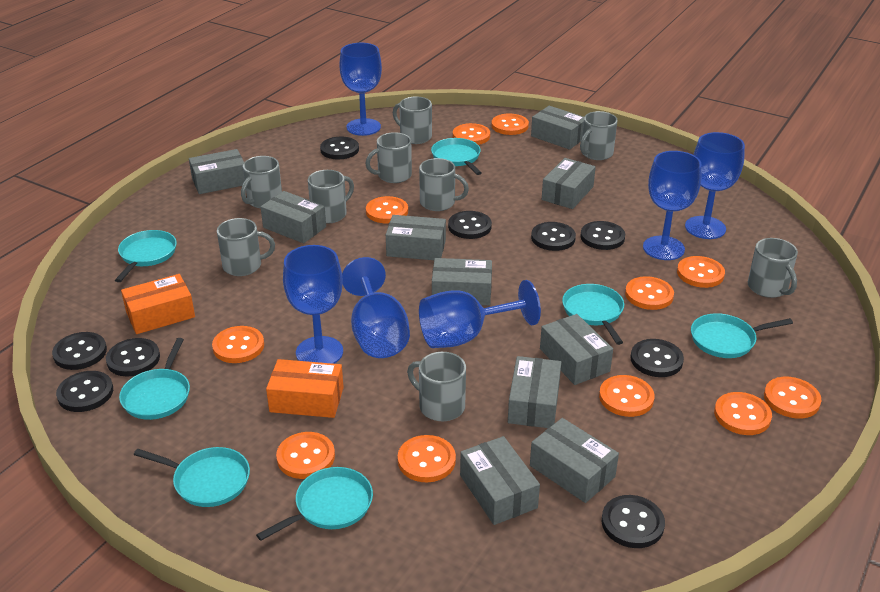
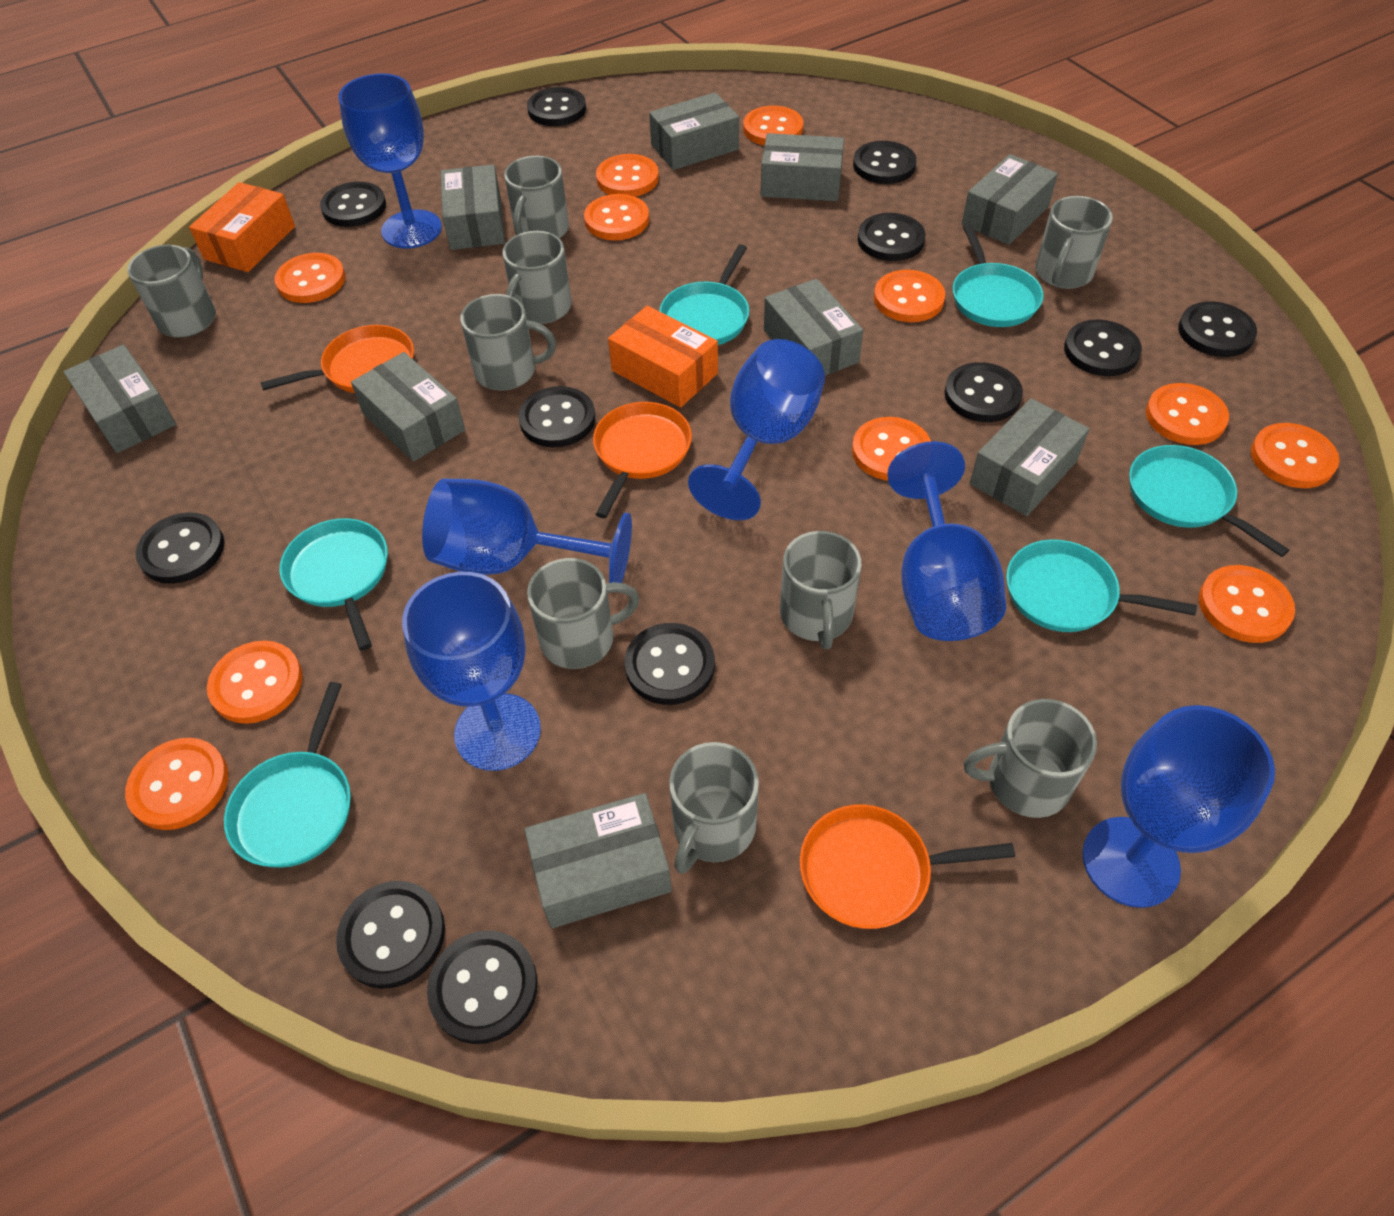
black button: [52,332,107,370] [56,371,113,412] [106,338,160,377] [320,136,359,159] [448,211,492,239] [531,222,576,251] [580,221,625,250] [602,495,665,548] [631,339,684,377] = 9 -> [136,512,225,584] [320,182,386,227] [336,881,445,989] [427,930,538,1044] [518,386,595,447] [527,87,586,126] [624,623,715,705] [853,141,917,184] [857,213,926,261] [944,362,1023,422] [1064,319,1142,376] [1178,302,1257,357] = 12
grey box: [189,149,245,194] [261,191,326,243] [386,215,446,260] [432,258,492,305] [460,436,540,525] [508,356,561,428] [530,418,619,503] [531,106,584,150] [540,314,613,385] [542,158,596,209] = 10 -> [63,345,176,453] [351,352,465,462] [441,164,505,250] [524,793,672,928] [649,92,739,170] [761,133,844,201] [764,279,863,375] [962,154,1058,245] [970,398,1089,516] = 9
orange pan: none = 0 -> [260,325,414,393] [593,402,692,518] [800,805,1015,929] = 3
turquoise pan: [115,230,177,282] [119,338,190,420] [134,447,250,507] [256,467,373,541] [431,138,482,175] [562,284,624,345] [691,313,793,358] = 7 -> [224,682,351,868] [279,518,388,651] [659,244,749,345] [953,224,1044,327] [1006,539,1197,632] [1129,445,1289,557] = 6

